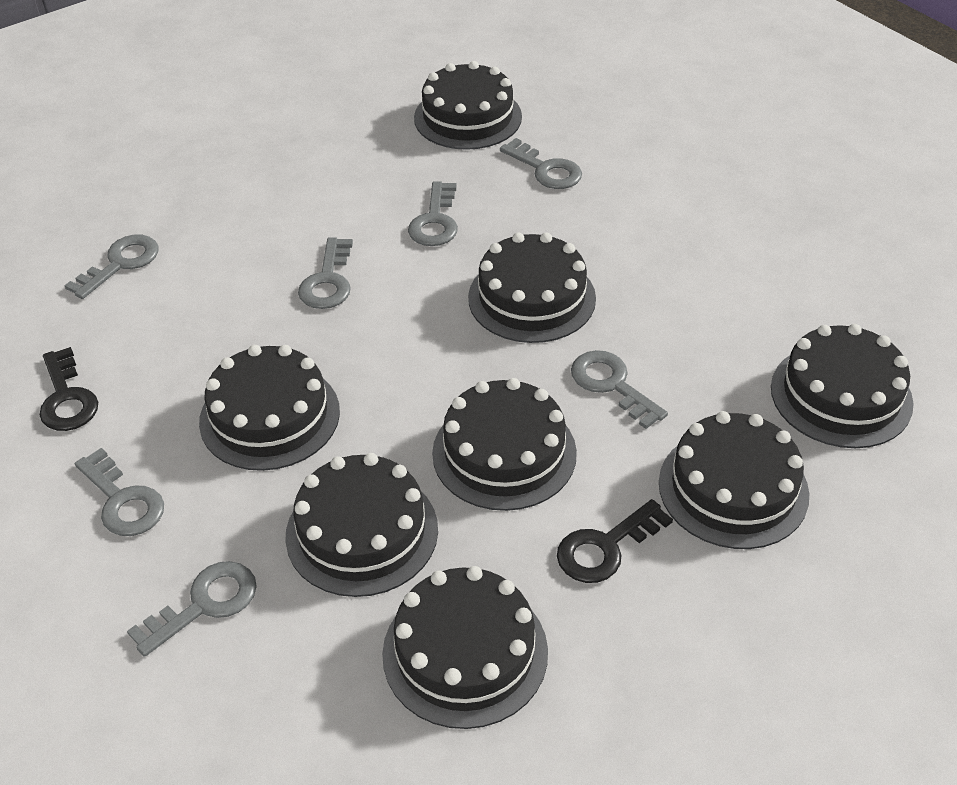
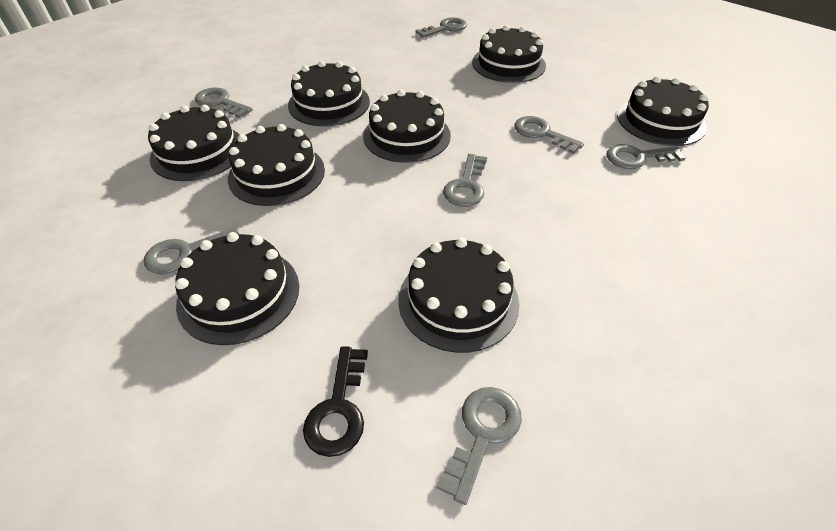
black key: [40,347,98,431] [557,499,673,583] = 2 -> [303,346,368,457] = 1

